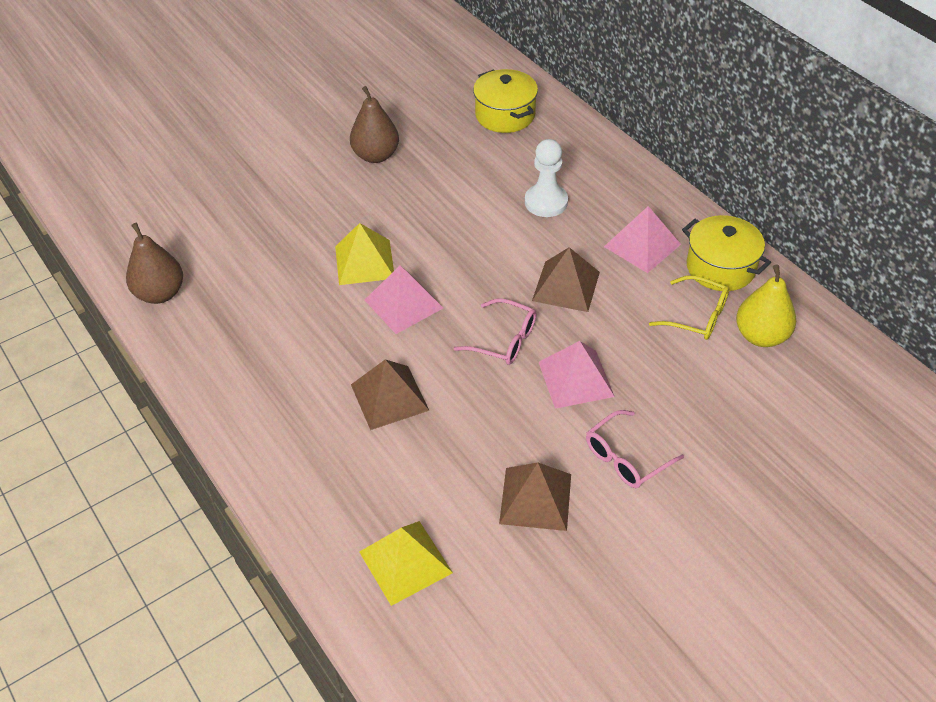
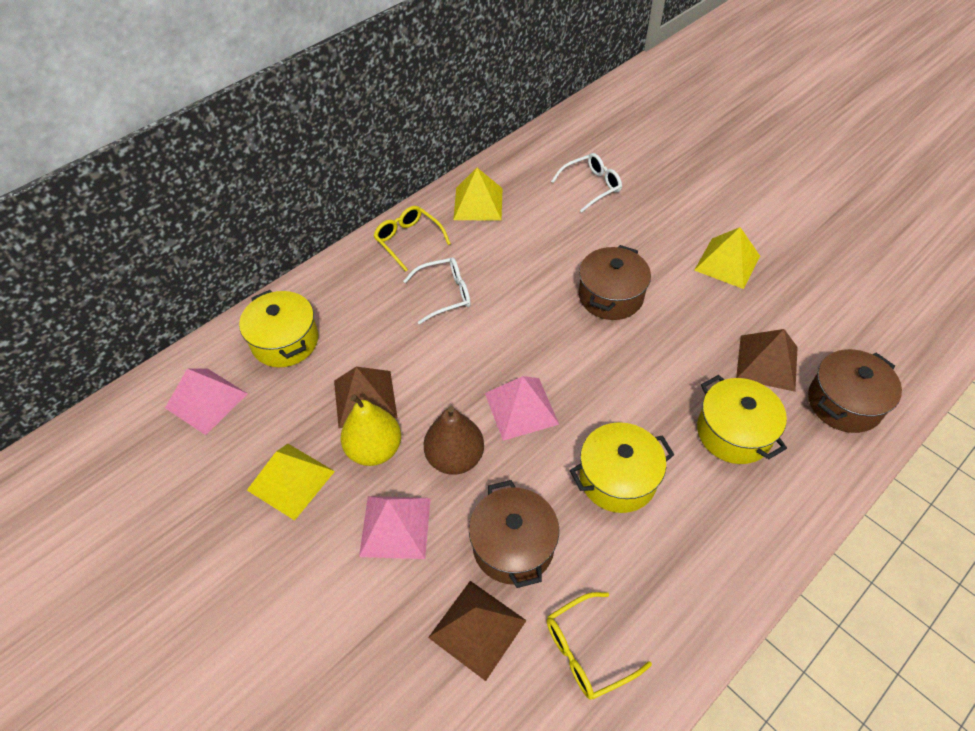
brown pear: [126,223,183,304] [350,86,399,163] = 2 -> [424,406,484,475] = 1
brown pot: none = 0 -> [469,480,559,588] [579,245,651,320] [808,349,902,433] = 3
pink glasses: [454,298,537,365] [586,410,684,488] = 2 -> none = 0
white glasses: none = 0 -> [403,257,471,324] [551,153,622,212] = 2
white pawn: [525,139,568,217] = 1 -> none = 0
yellow glasses: [649,275,729,340] = 1 -> [374,206,451,272] [547,592,652,700] = 2
yellow pot: [473,69,538,133] [682,215,771,291] = 2 -> [239,290,318,367] [570,422,674,513] [697,375,787,464] = 3
yellow pyramid: [335,223,394,285] [359,521,453,606] = 2 -> [247,444,335,521] [453,168,503,221] [694,227,760,289] = 3

